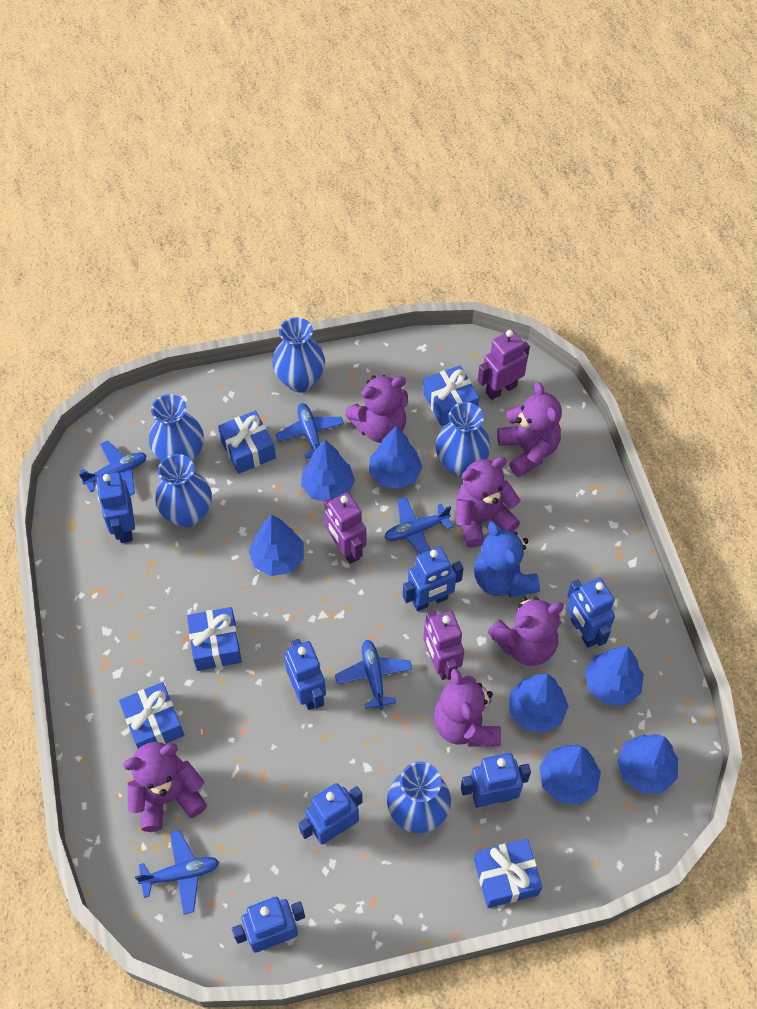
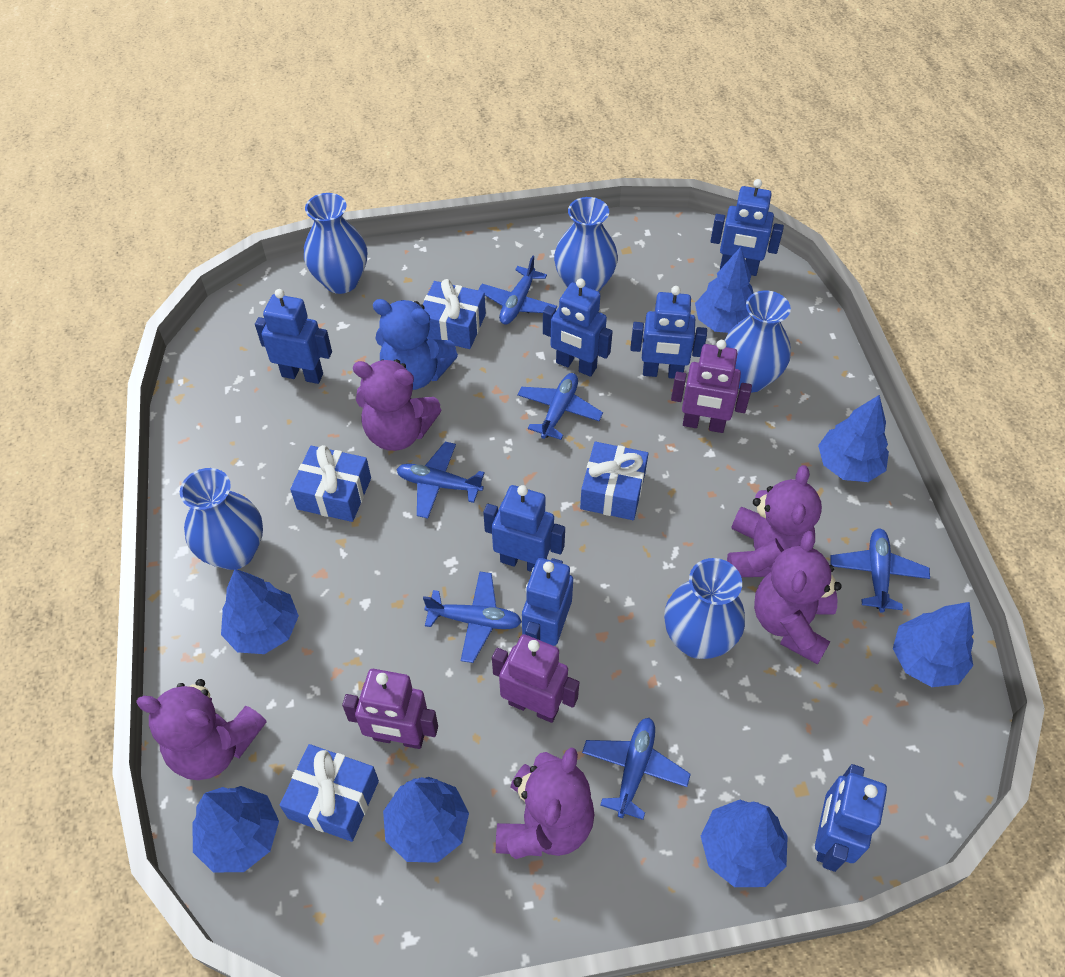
blue gift: [119,682,184,749] [187,607,242,671] [218,410,276,474] [423,365,479,426] [474,839,542,908] = 5 -> [280,744,379,842] [290,445,371,522] [422,279,486,349] [580,442,648,520] = 4
blue plane: [79,441,147,496] [135,830,219,915] [275,403,344,459] [335,640,412,710] [384,497,453,554] = 5 -> [396,442,485,519] [423,572,522,663] [478,255,557,325] [517,373,603,440] [582,718,691,820] [831,528,930,613] = 6
purple teddy bear: [123,742,207,832] [345,375,408,443] [434,668,501,748] [456,457,520,548] [487,596,564,666] [497,382,562,477] = 6 -> [136,679,267,780] [353,359,441,451] [496,747,595,859] [727,465,822,577] [754,531,842,664] = 5

